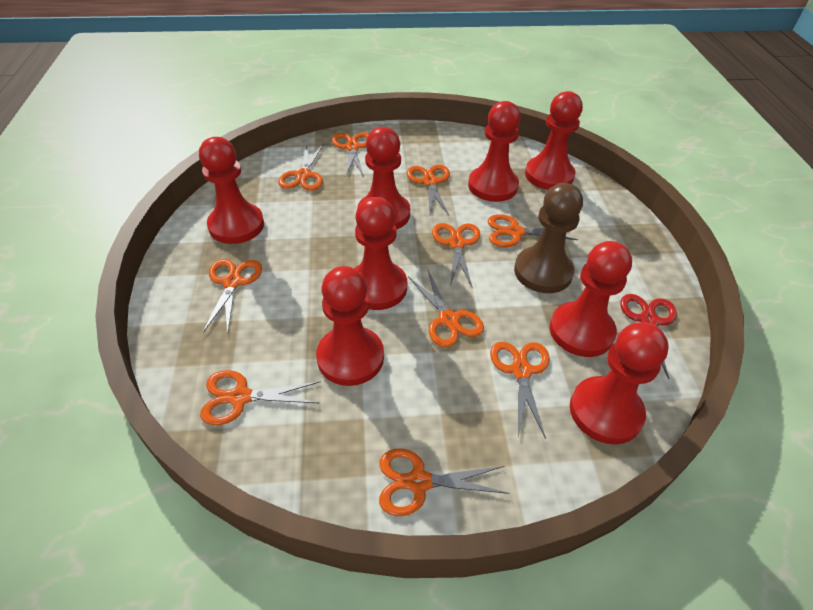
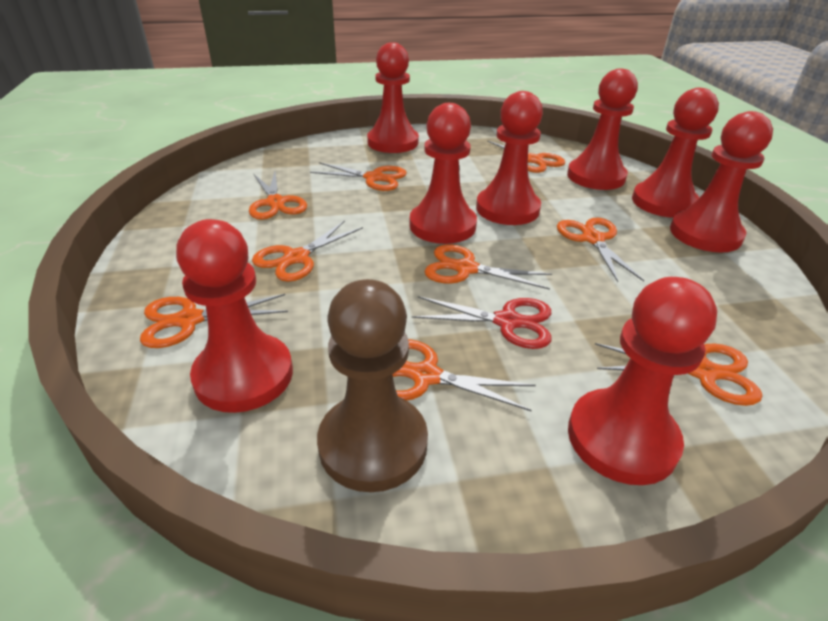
orange scissors: [200,370,321,425] [203,259,262,334] [278,144,324,191] [332,132,369,177] [379,449,509,516] [407,165,450,215] [408,270,484,347] [432,223,480,288] [488,214,578,247] [490,342,550,439] = 10 -> [140,294,288,348] [249,172,307,220] [252,220,363,282] [310,162,407,191] [392,339,536,411] [424,244,552,290] [487,141,565,173] [557,218,644,282] [595,343,762,406] = 9

